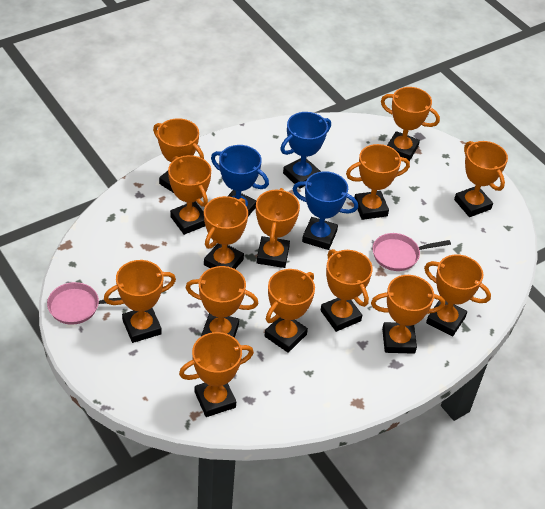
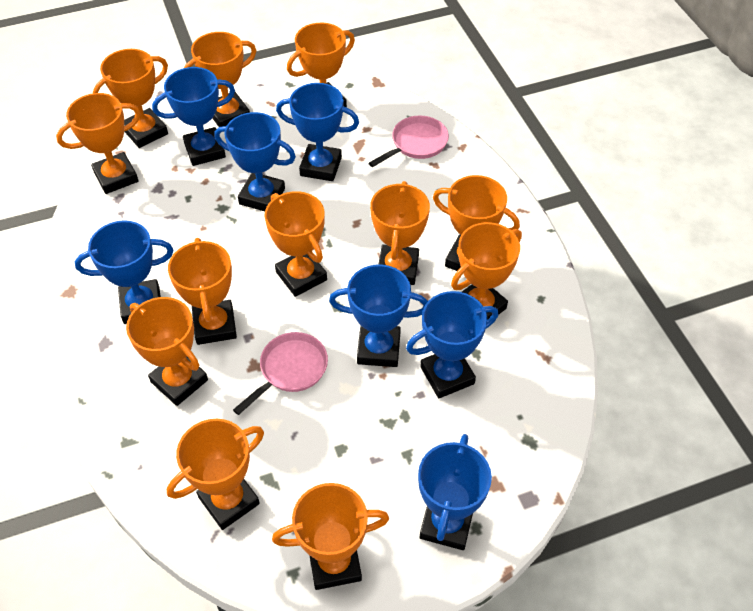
blue trophy: [211,145,269,216] [280,112,331,189] [293,171,358,250] = 3 -> [75,220,174,324] [152,67,235,166] [214,112,296,211] [276,83,359,181] [329,264,428,367] [406,291,498,398] [418,434,492,550] = 7
orange trophy: [104,260,176,343] [153,118,204,193] [168,155,211,235] [179,332,254,417] [186,266,258,338] [204,196,248,269] [256,188,300,268] [264,269,315,353] [321,249,373,332] [346,144,410,220] [371,275,445,354] [381,87,440,161] [424,254,491,336] [454,141,508,217] = 14 -> [56,93,141,194] [93,49,168,148] [126,297,208,406] [167,419,264,530] [168,238,237,345] [184,32,257,127] [265,191,327,297] [272,483,389,590] [287,23,355,107] [370,181,430,285] [433,175,520,271] [451,222,522,320] = 12

